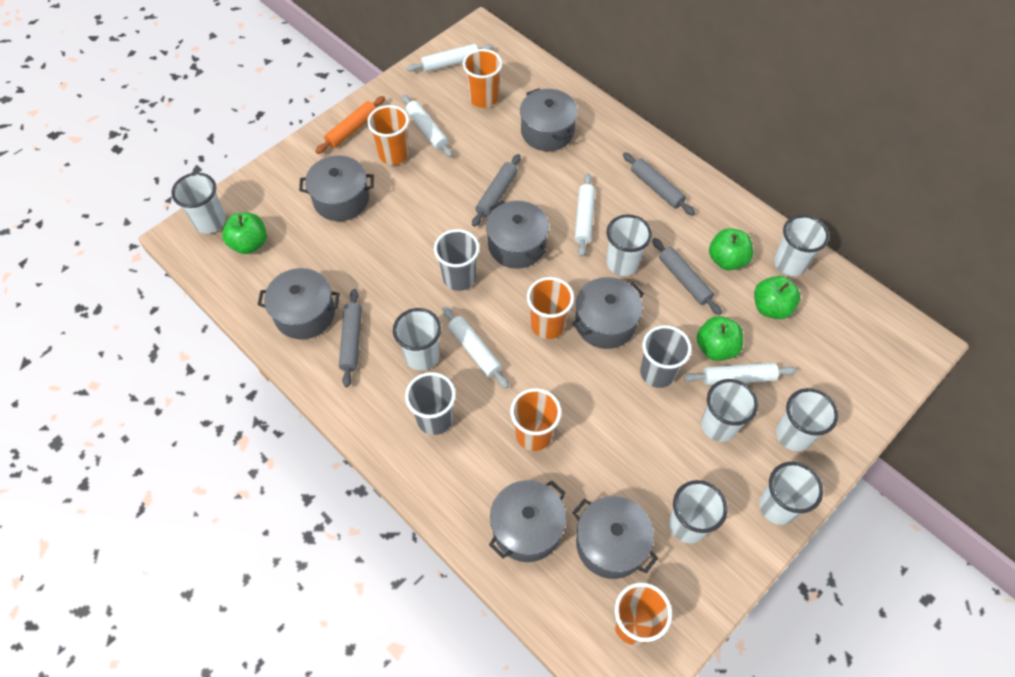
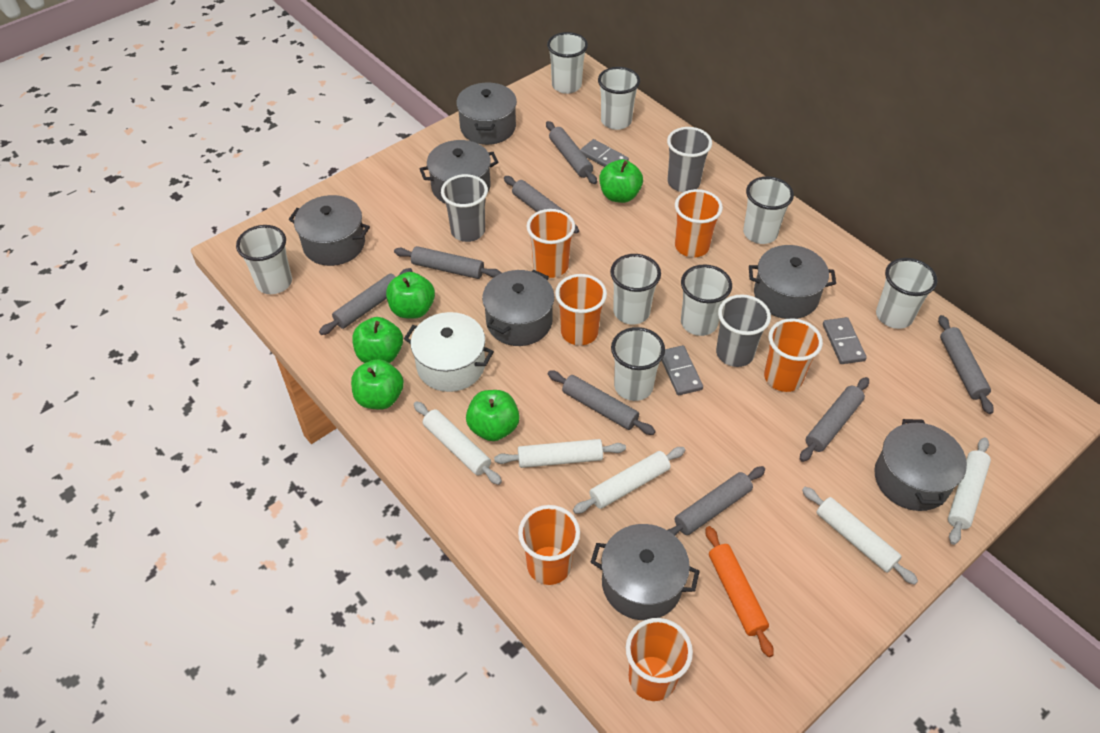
green apple: [222,213,267,254] [696,316,743,361] [709,228,753,271] [754,276,800,319] = 4 -> [351,359,404,410] [352,317,403,363] [386,272,435,319] [466,390,520,441] [599,159,643,203] = 5
grey domino: none = 0 -> [580,139,629,167] [661,345,703,395] [823,317,867,364] = 3
grey rolling pin: [339,289,362,387] [472,154,521,227] [623,152,695,215] [652,238,722,315] = 4 -> [319,268,412,335] [394,246,501,279] [504,176,579,233] [546,121,597,184] [548,370,656,435] [667,466,765,536] [800,377,869,462] [938,315,994,414] = 8
orange cup: [367,105,409,165] [462,49,502,108] [510,388,561,451] [527,277,574,339] [614,582,672,645] = 5 -> [518,505,580,585] [526,209,575,278] [555,274,607,345] [626,618,693,701] [675,189,723,257] [764,318,823,392] = 6
white pot: none = 0 -> [404,312,494,392] = 1

